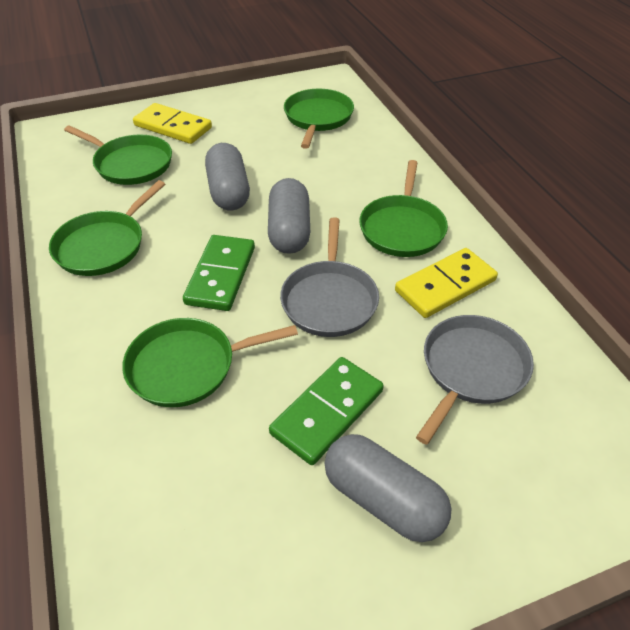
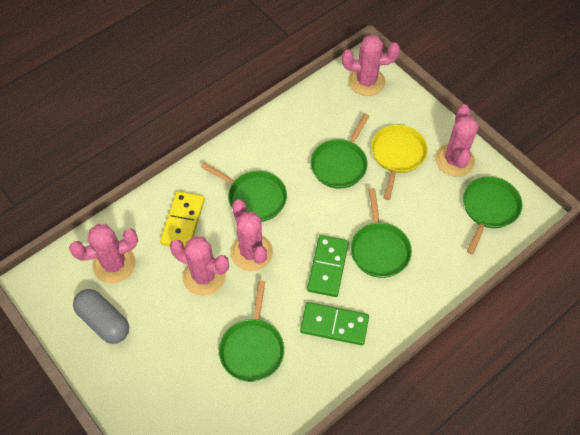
grey capsule: [205,143,250,210] [268,178,310,254] [324,434,452,542] = 3 -> [73,289,129,344] = 1
grey pan: [280,217,379,337] [416,315,534,445] = 2 -> none = 0
pink cactus: none = 0 -> [69,224,138,283] [170,236,229,296] [231,200,273,271] [342,35,400,96] [435,104,479,176] = 5
yellow domino: [133,103,212,144] [395,248,498,318] = 2 -> [160,191,205,248] = 1
yellow pan: none = 0 -> [371,125,428,200] = 1

